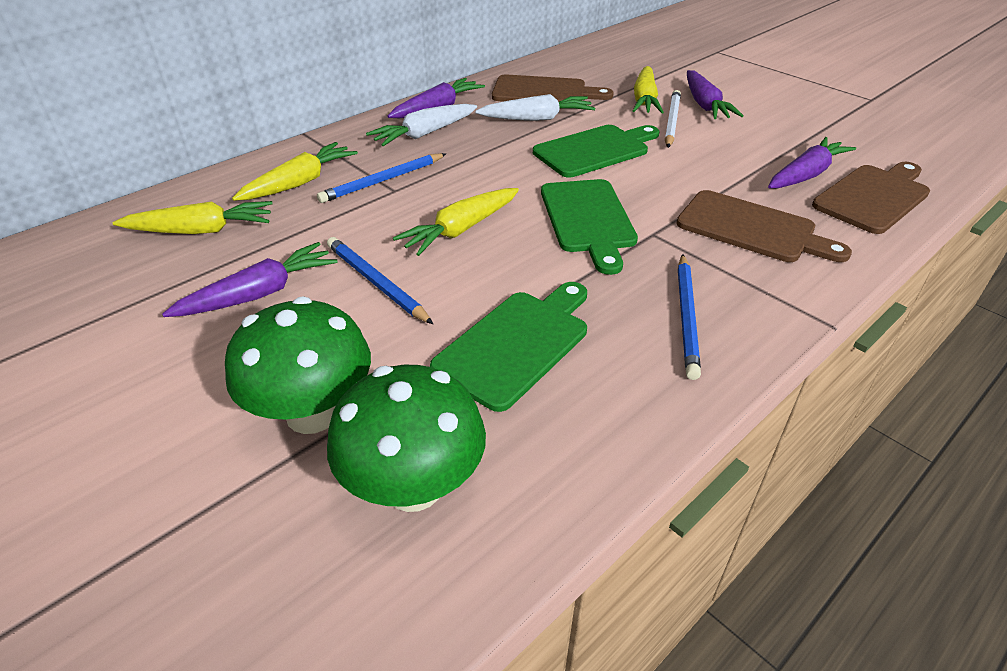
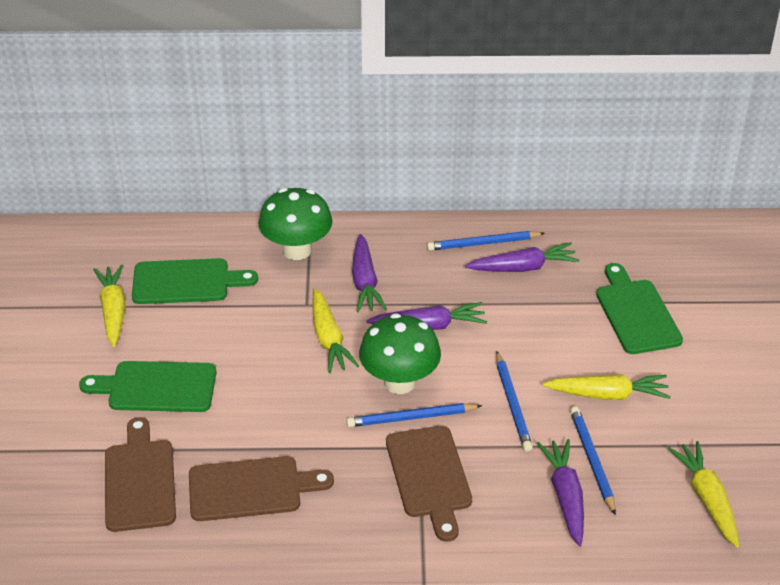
blue pencil: [317,153,446,203] [327,237,433,324] [678,254,701,380] = 3 -> [346,403,482,427] [427,231,545,251] [496,351,533,451] [570,406,616,516] = 4
white carrot: [366,104,477,146] [475,94,595,121] = 2 -> none = 0
white pencil: [665,90,681,148] = 1 -> none = 0

